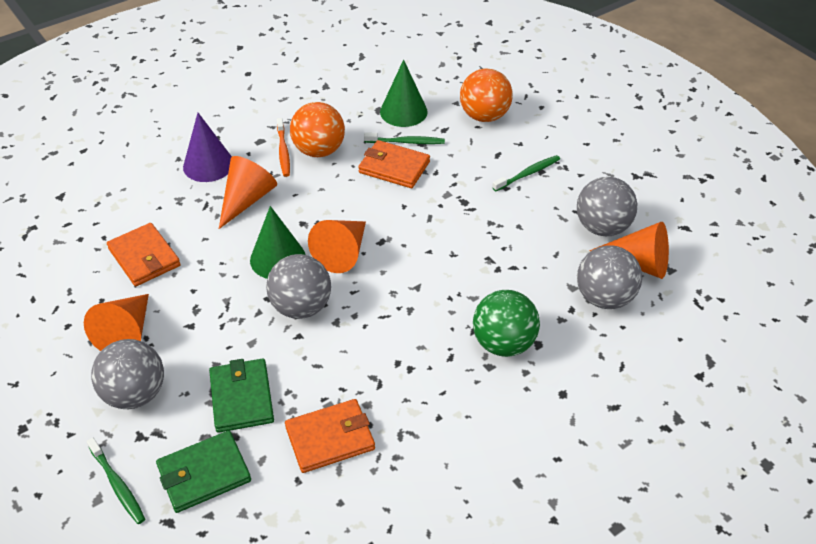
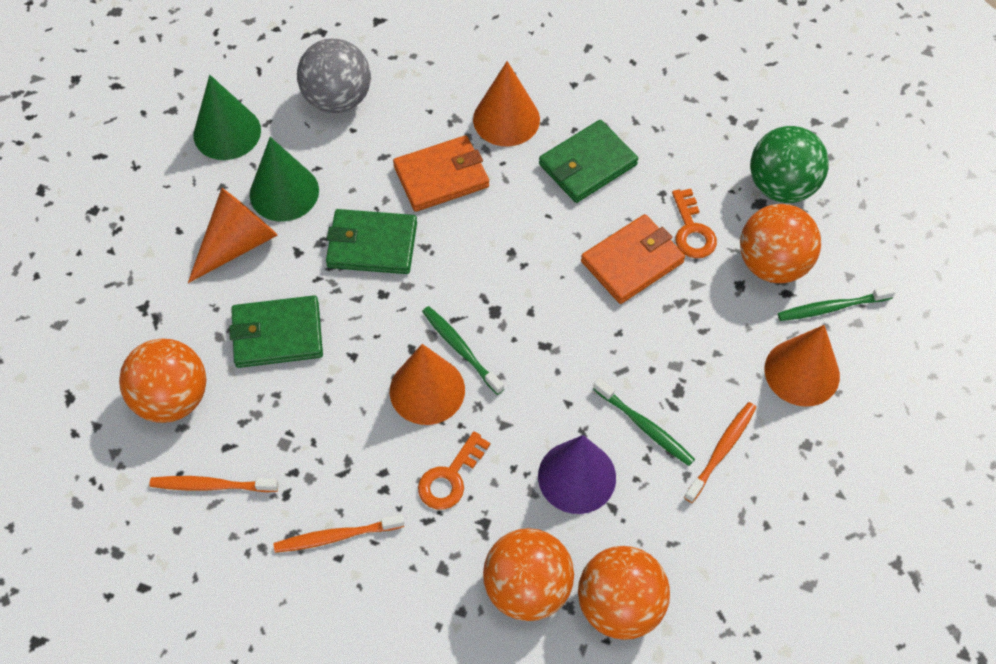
green wallet: [156,431,251,513] [209,359,274,433] = 2 -> [229,295,323,368] [326,209,417,274] [539,120,638,203] = 3
grey ball: [91,339,164,409] [266,254,331,319] [577,177,637,236] [577,245,642,309] = 4 -> [297,39,371,113] = 1
orange ball: [290,102,345,157] [460,69,513,122] = 2 -> [119,339,207,423] [483,528,574,621] [578,546,670,640] [740,204,821,283] = 4
orange key: none = 0 -> [418,431,490,510] [672,189,717,258] = 2
orange toothbrush: [277,118,290,177] = 1 -> [150,476,278,492] [274,514,404,553] [684,402,756,503] = 3
orange wallet: [107,223,181,286] [285,399,375,473] [358,140,430,188] = 3 -> [393,135,489,212] [581,214,685,304] = 2

